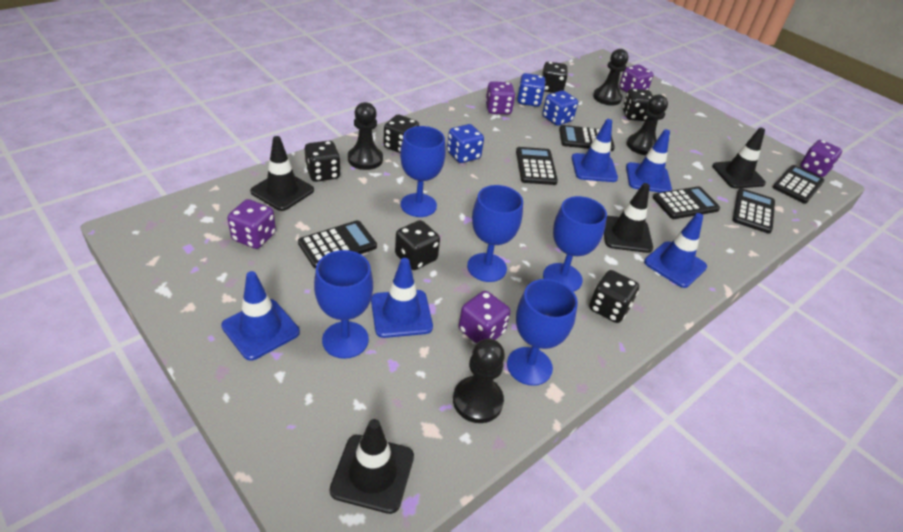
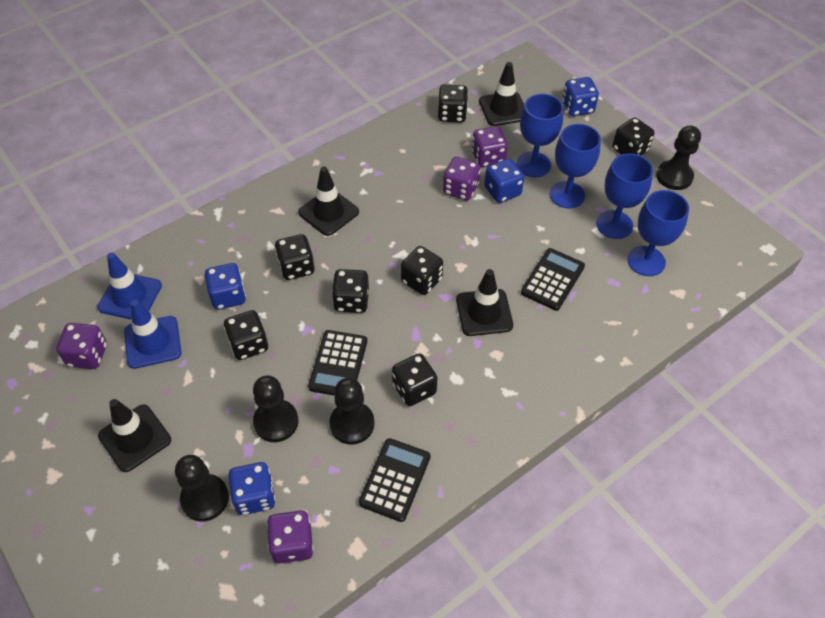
black calculator: [298,220,377,269] [516,147,558,185] [559,125,615,151] [653,186,720,219] [733,188,775,234] [773,165,825,204] = 6 -> [308,330,367,396] [359,438,431,522] [521,248,585,311] = 3
black dice: [305,141,341,182] [383,115,419,153] [395,220,440,270] [542,62,568,93] [589,270,639,323] [623,89,653,121] = 6 -> [224,310,268,360] [275,234,315,280] [332,269,369,313] [392,353,438,406] [401,246,443,295] [438,85,468,123] [612,118,654,156] = 7
blue dice: [447,124,484,163] [517,73,546,107] [542,90,578,126] = 3 -> [205,263,246,310] [228,462,275,515] [484,159,524,203] [562,77,599,116] = 4
blue goblet: [314,250,373,359] [400,126,446,217] [467,185,523,282] [507,279,578,386] [543,196,607,292] = 5 -> [516,94,563,177] [549,124,601,209] [596,153,653,239] [627,190,689,276] = 4
blue traffic cone: [221,271,300,361] [371,258,433,338] [572,119,618,182] [626,129,672,192] [644,213,707,288] = 5 -> [97,253,162,320] [124,300,182,369] = 2
purple dice: [227,199,276,249] [459,291,511,344] [485,81,515,115] [619,65,653,93] [800,140,842,177] = 5 -> [56,323,107,369] [267,511,314,564] [443,157,480,201] [472,126,508,167] = 4

